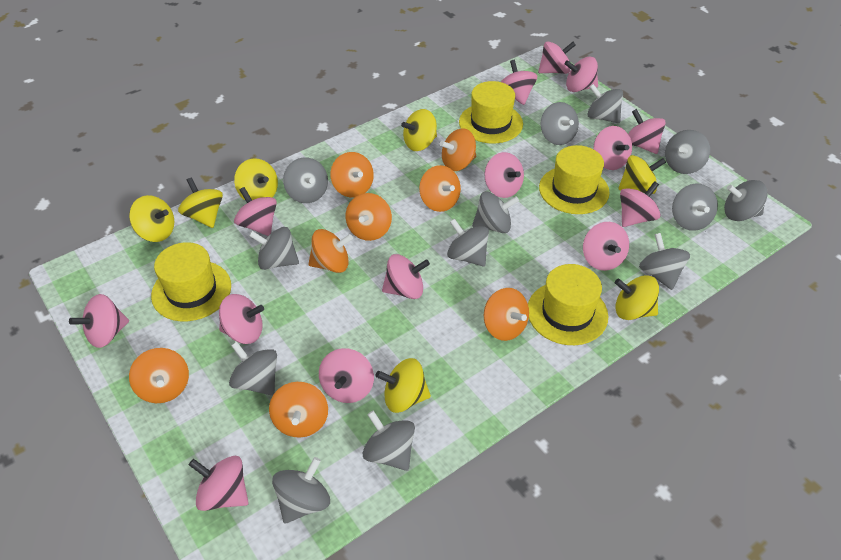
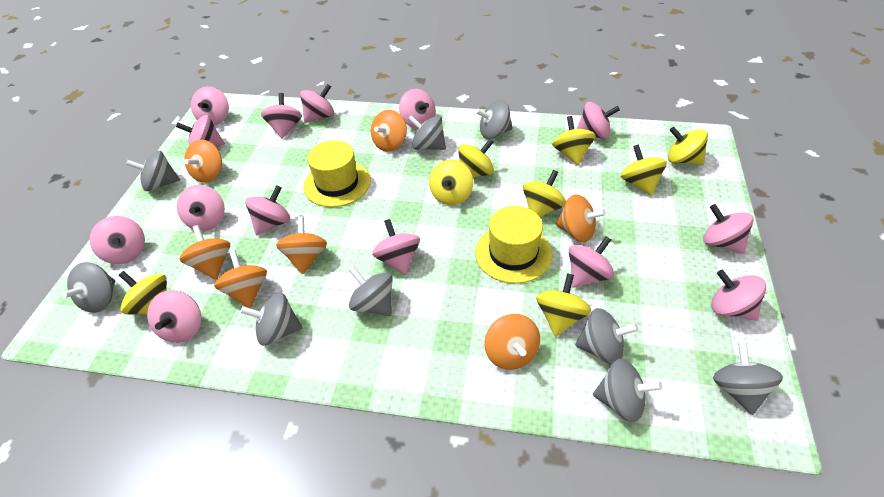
grey spinning top: [229,342,277,396] [249,227,299,270] [272,457,330,524] [283,157,328,203] [363,411,415,471] [447,218,489,267] [472,192,519,233] [540,102,579,145] [588,84,623,123] [639,233,690,290] [665,130,710,174] [672,184,718,231] [724,180,768,221] = 13 -> [62,262,115,313] [126,151,180,191] [240,292,303,346] [349,267,393,316] [408,116,446,150] [476,100,513,139] [575,308,638,365] [593,359,662,423] [713,342,783,415] = 9
orange spinning top: [129,348,189,403] [269,382,328,438] [308,229,353,273] [331,152,374,197] [346,193,392,241] [419,165,461,212] [440,128,476,171] [484,288,529,341] = 8 -> [180,225,230,280] [184,140,222,183] [214,250,267,308] [276,217,327,274] [371,110,407,152] [484,314,540,370] [555,194,606,242] = 7
yellow hat: [151,242,231,321] [459,81,523,143] [528,264,608,345] [539,145,610,214] = 4 -> [303,140,371,207] [475,206,552,284] = 2
yellow spinning top: [129,195,174,242] [178,177,223,228] [234,158,278,201] [375,358,431,413] [401,109,437,151] [615,275,659,320] [618,155,666,194] = 7 -> [119,271,167,315] [429,160,473,205] [458,139,494,178] [523,170,566,217] [536,273,591,337] [552,116,595,165] [621,144,667,196] [668,127,708,165] = 8

